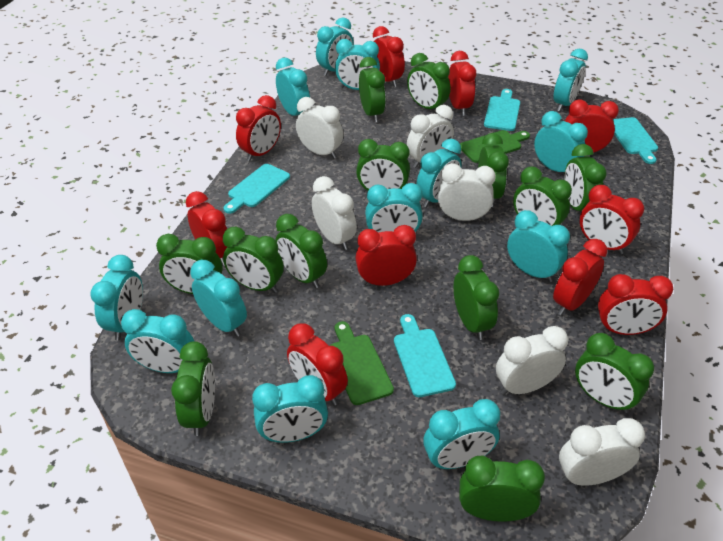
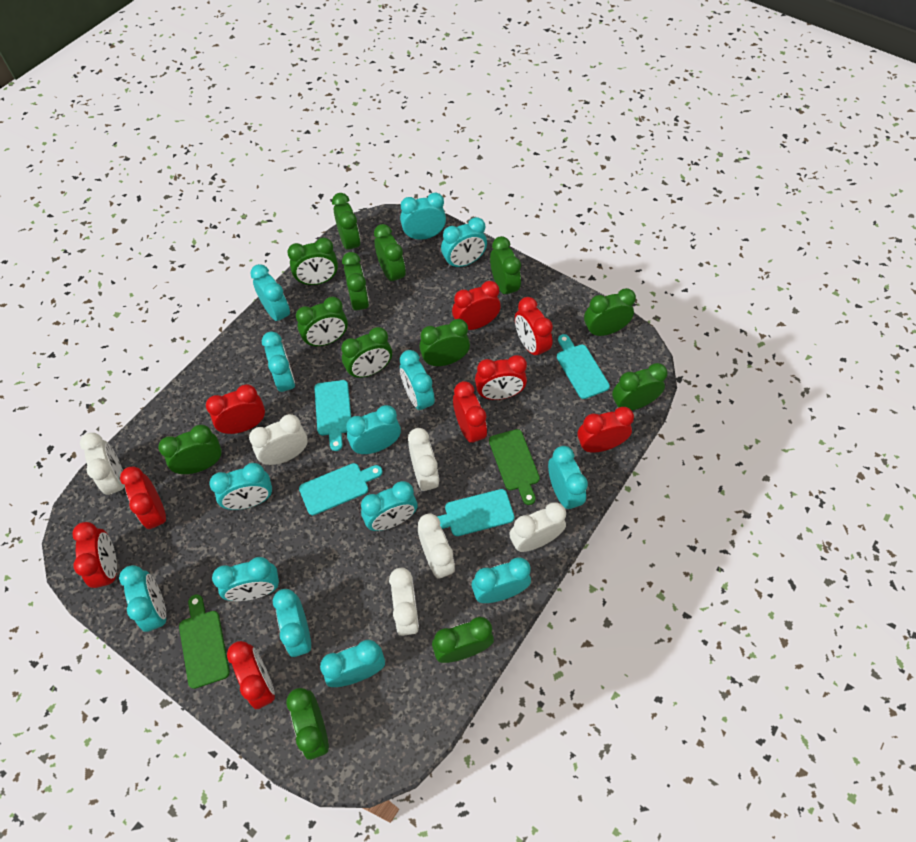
red clock: [186,191,228,266] [236,95,281,161] [287,323,348,405] [356,225,417,286] [373,26,405,87] [448,51,476,116] [553,239,607,316] [565,99,619,153] [580,185,644,254] [598,274,673,335] = 10 -> [72,522,117,589] [120,466,166,531] [206,384,265,434] [227,641,275,709] [452,281,501,330] [453,381,487,446] [475,355,527,400] [515,297,553,359] [577,407,634,453] = 9
turquoise clock: [90,255,143,340] [121,309,194,373] [190,260,247,337] [252,375,328,443] [276,57,310,116] [316,17,354,76] [335,39,380,90] [365,183,423,233] [416,139,462,208] [423,399,500,469] [507,210,570,282] [534,111,588,172] [553,49,588,111] = 13 -> [119,565,166,632] [209,463,272,510] [212,557,279,601] [250,264,290,325] [262,332,295,396] [273,589,311,657] [320,640,385,687] [346,405,401,454] [361,481,418,531] [400,192,446,240] [400,350,435,414] [441,217,487,269] [471,557,531,603] [548,446,588,511] = 14

